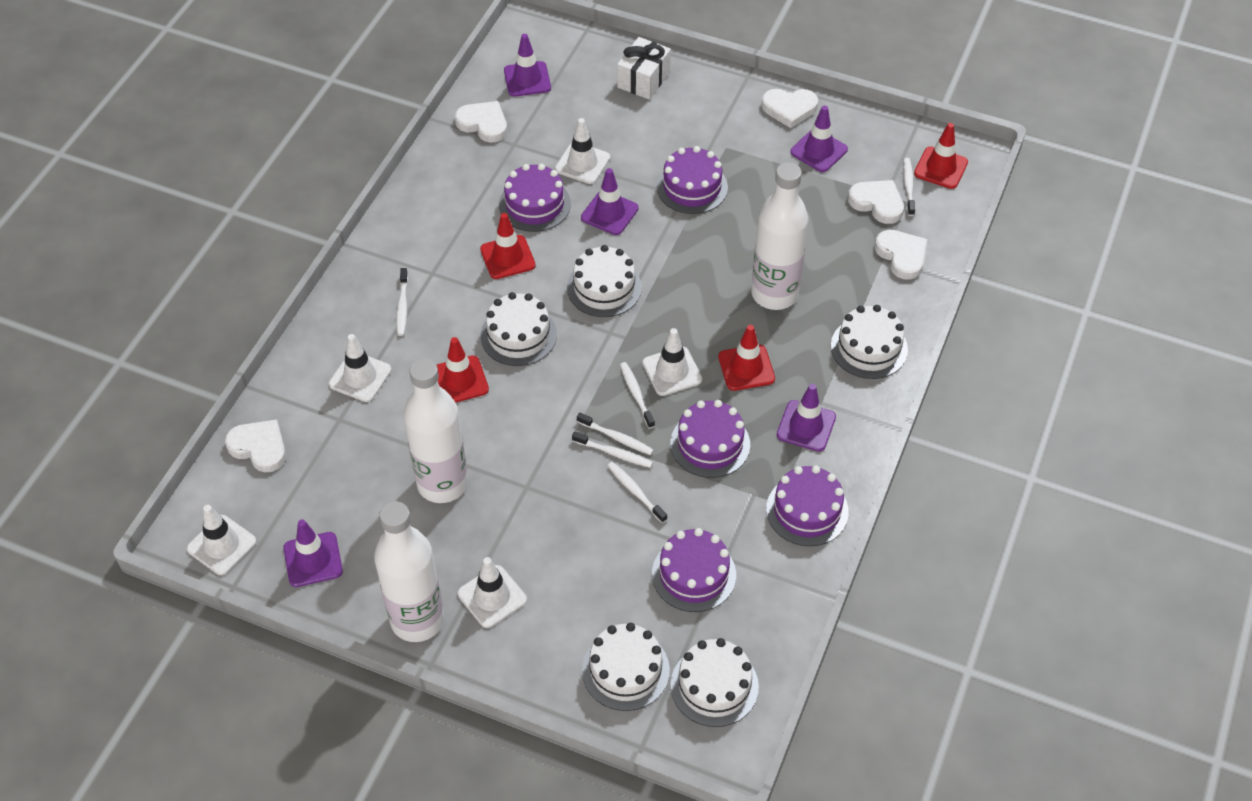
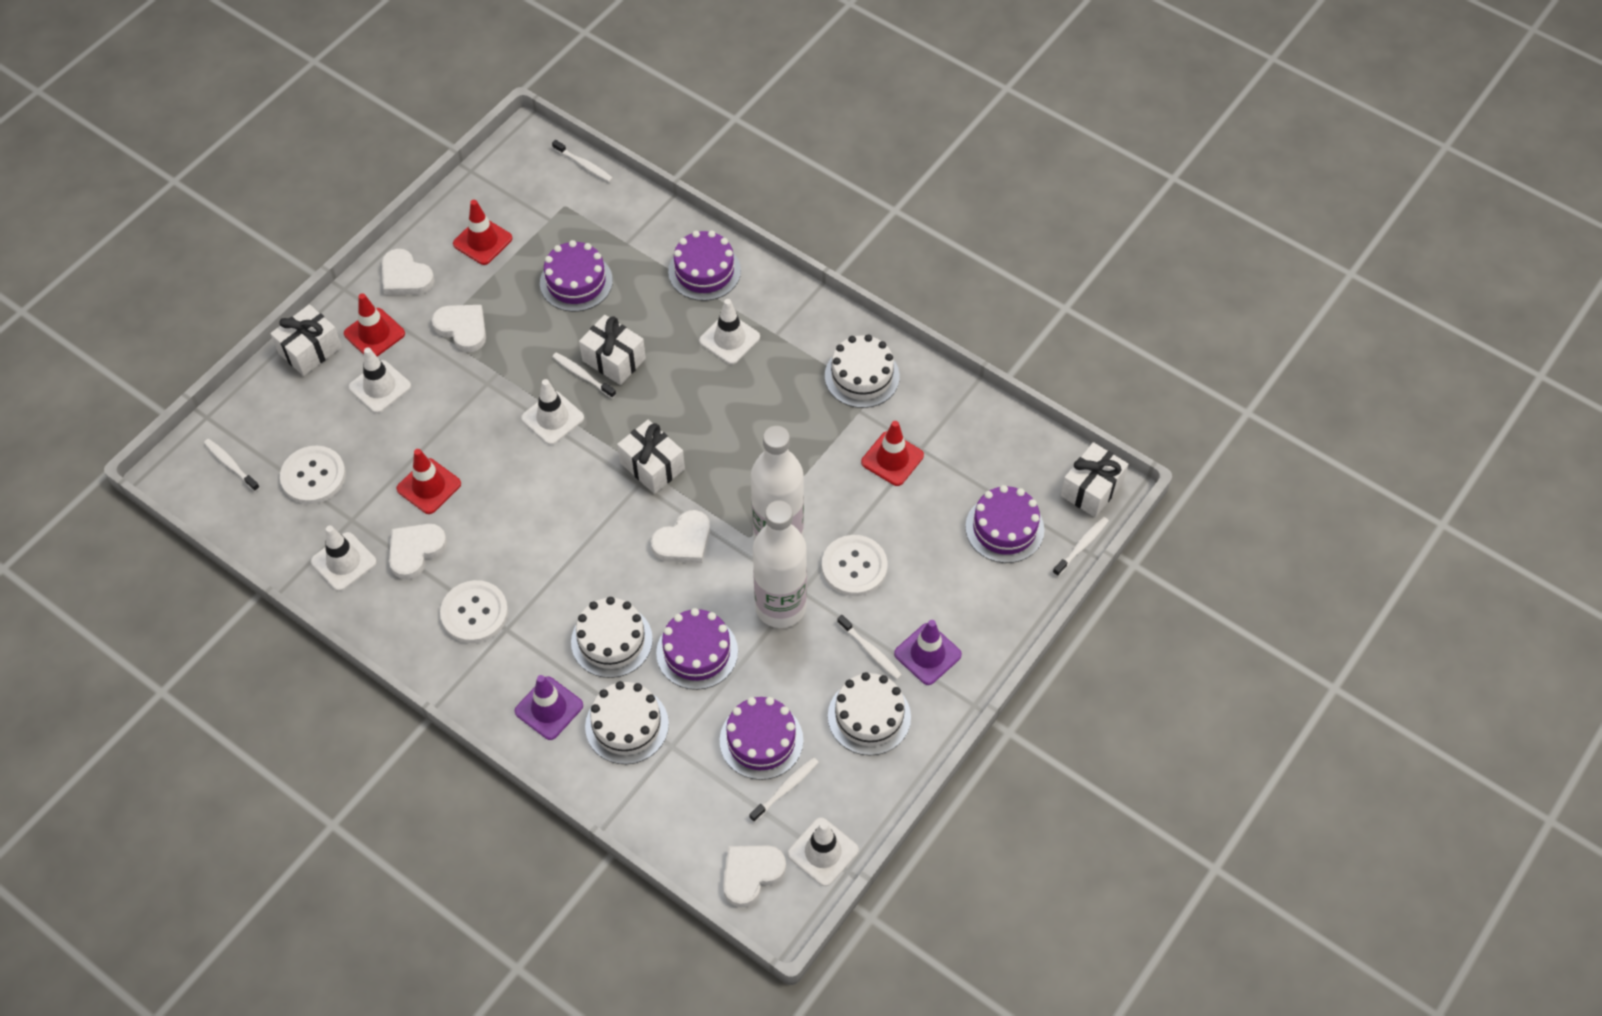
purple traffic cone: [283,520,343,587] [504,34,551,97] [581,168,639,235] [777,384,836,452] [790,106,848,172] = 5 -> [515,675,583,740] [894,620,962,685] = 2
white bottle: [374,501,444,642] [403,358,468,503] [751,162,808,310] = 3 -> [751,426,804,541] [753,500,807,628] = 2
white button: none = 0 -> [280,446,346,504] [440,580,508,643] [822,535,888,596] = 3
white cake: [481,292,557,366] [567,245,642,317] [582,623,670,711] [670,638,759,727] [831,305,908,379] = 5 -> [571,597,653,678] [585,681,669,764] [825,334,900,408] [828,672,911,756] = 4
white gift: [617,37,671,100] = 1 -> [270,304,342,376] [579,315,646,385] [617,420,685,494] [1060,442,1128,517] = 4

